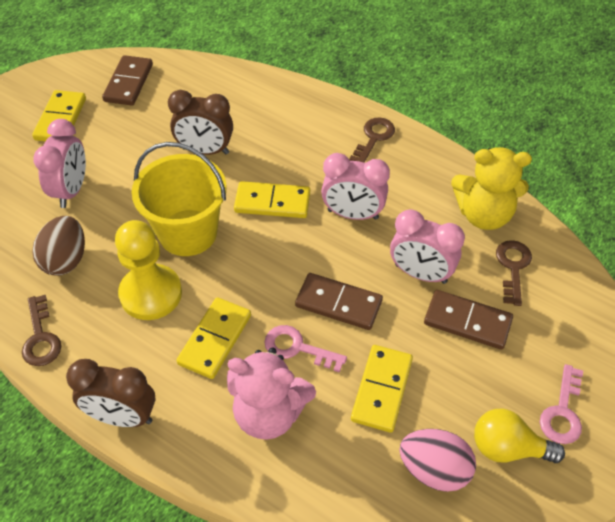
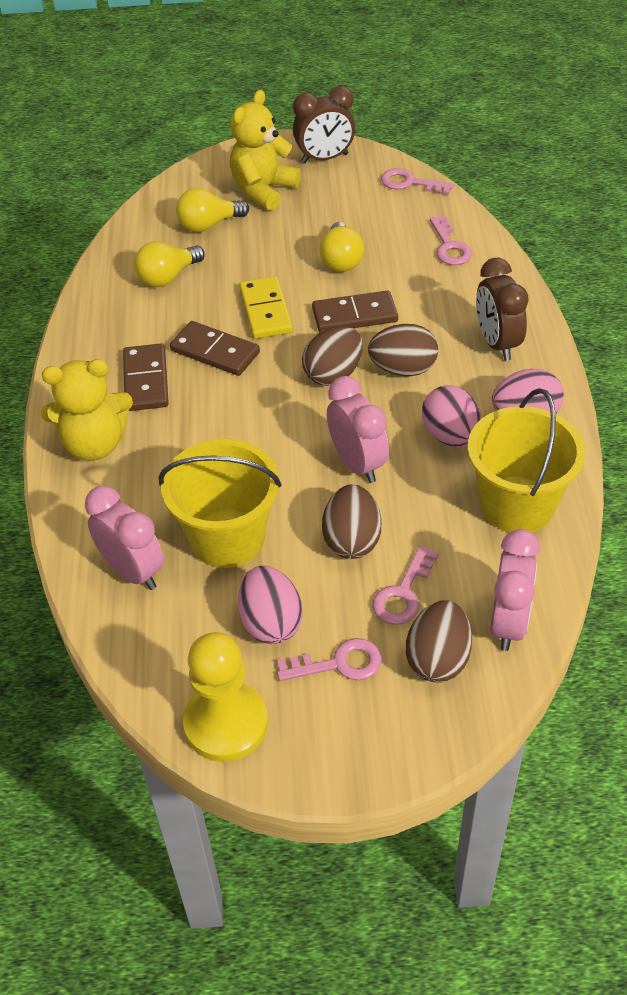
brown egg: [32,216,85,276] = 1 -> [302,326,363,386] [322,484,381,559] [368,324,438,376] [406,600,472,682] = 4
brown key: [22,295,62,366] [349,117,395,163] [496,240,532,306] = 3 -> none = 0
pink egg: [399,429,476,492] = 1 -> [238,565,303,644] [422,385,482,447] [492,369,564,414] = 3
pink key: [264,325,347,372] [540,364,583,444] = 2 -> [277,638,382,681] [373,545,439,625] [381,168,454,195] [430,216,472,265] = 4
pink teddy bear: [227,347,316,440] = 1 -> none = 0
yellow bucket: [132,142,227,256] = 1 -> [159,439,281,568] [468,388,585,532] = 2
yellow domino: [32,90,86,141] [176,297,251,379] [234,181,310,218] [351,345,413,433] = 4 -> [239,276,293,339] = 1
yellow light bulb: [474,409,565,463] = 1 -> [134,241,205,287] [176,188,249,232] [319,222,364,272] = 3
yellow teddy bear: [451,147,532,230] = 1 -> [41,359,133,461] [230,90,301,211] = 2

